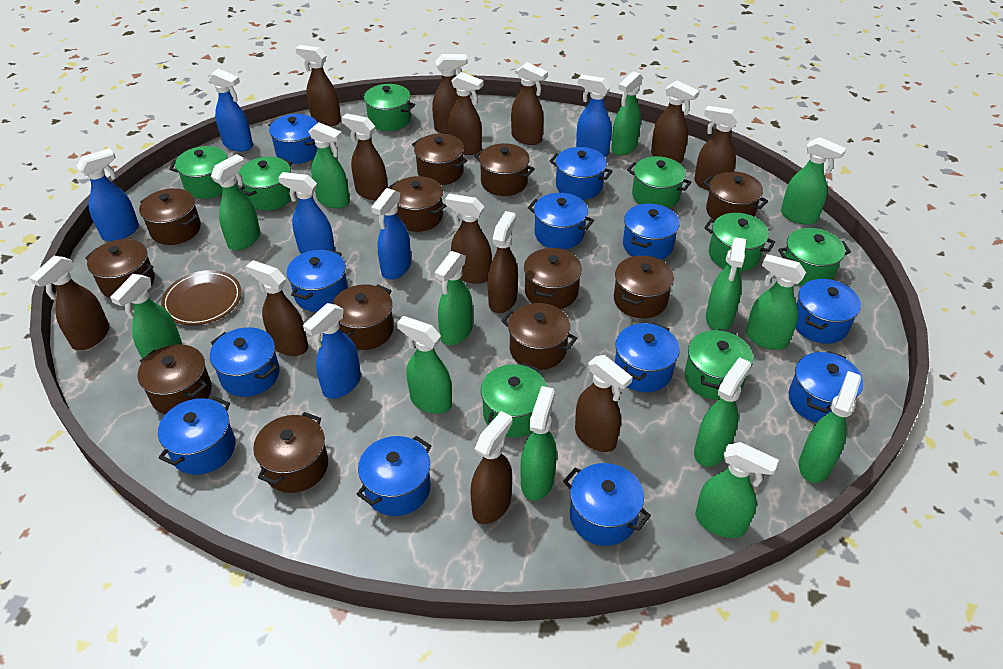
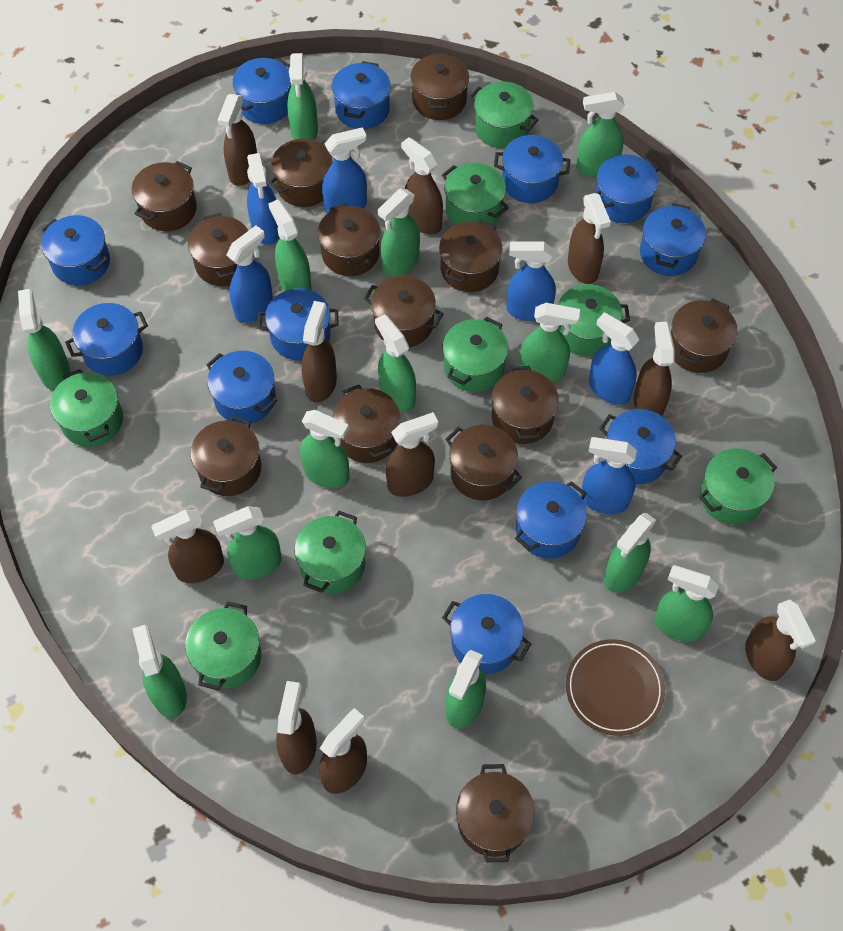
brown pot: [85,239,155,299] [138,344,212,414] [139,188,201,245] [253,412,328,493] [332,284,394,350] [388,176,446,232] [412,134,467,185] [474,143,535,196] [502,303,577,370] [524,247,582,309] [614,256,674,318] [703,171,768,220] = 12 -> [132,161,197,231] [188,213,248,286] [190,416,261,496] [269,139,333,207] [318,203,380,276] [333,384,400,463] [364,276,443,347] [411,53,469,120] [439,220,502,292] [445,425,522,500] [456,764,535,862] [491,366,559,444] [671,299,738,373] = 13
brown spray bottle: [30,256,110,350] [245,260,308,356] [295,45,341,126] [341,113,388,200] [432,54,467,134] [445,194,492,284] [448,72,484,155] [471,411,512,524] [488,211,518,313] [511,62,548,145] [575,355,633,452] [651,80,699,163] [694,106,740,191] = 13 -> [151,510,224,583] [218,94,257,186] [276,681,317,774] [302,301,337,403] [319,708,367,794] [386,412,438,497] [401,137,443,235] [568,193,611,284] [633,322,675,416] [745,600,816,681] = 10

